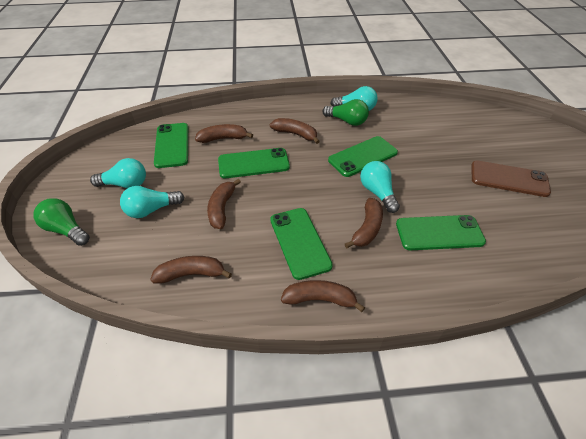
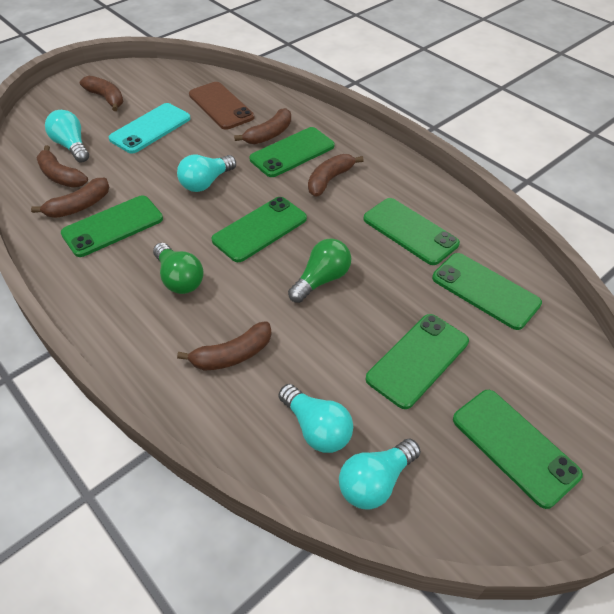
green phone: [154,123,188,168] [218,148,290,178] [270,208,333,280] [328,136,398,177] [396,215,486,250] = 5 -> [61,195,163,257] [211,197,307,262] [249,127,335,177] [363,198,460,265] [366,314,469,409] [432,253,542,330] [453,390,583,509] = 7
turquoise phone: none = 0 -> [109,103,191,154] = 1

